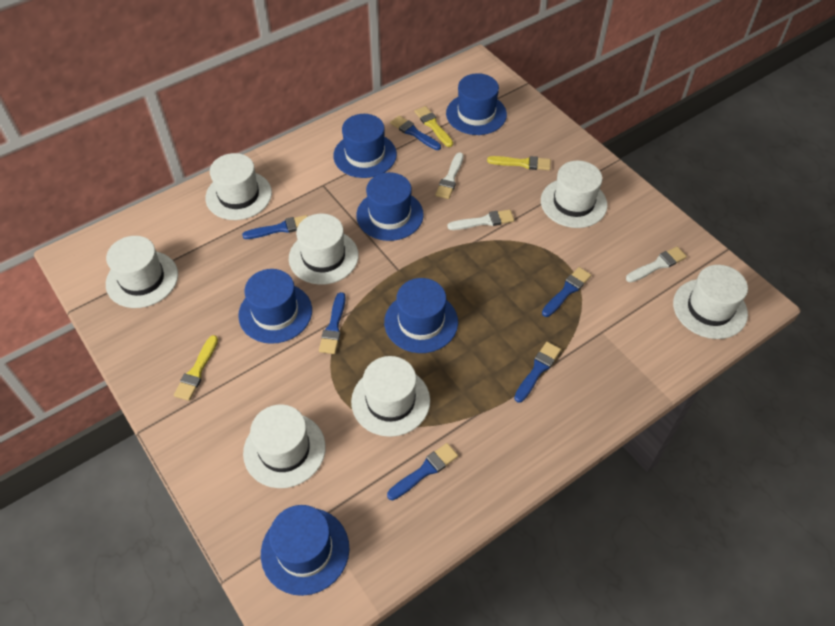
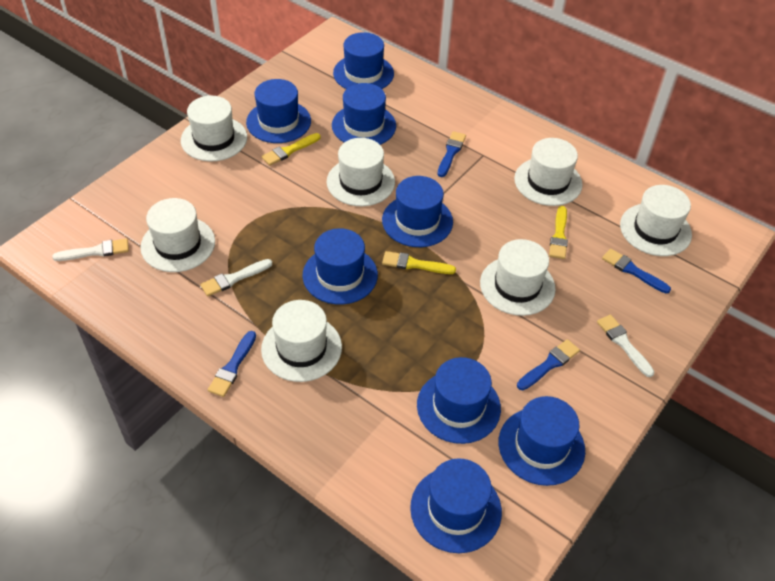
blue brush: [242,215,308,239] [319,292,346,354] [387,443,458,500] [390,115,441,150] [514,342,561,403] [542,267,591,317] = 6 -> [208,331,256,397] [437,131,466,177] [517,339,580,390] [602,249,671,293] = 4
blue hat: [238,269,312,344] [261,505,349,596] [333,114,397,178] [356,172,424,241] [384,278,458,353] [446,73,507,135] = 6 -> [246,79,311,143] [303,228,378,305] [332,83,396,145] [333,32,394,89] [382,176,453,247] [410,458,502,553] [417,357,501,444] [499,396,585,486] = 8

